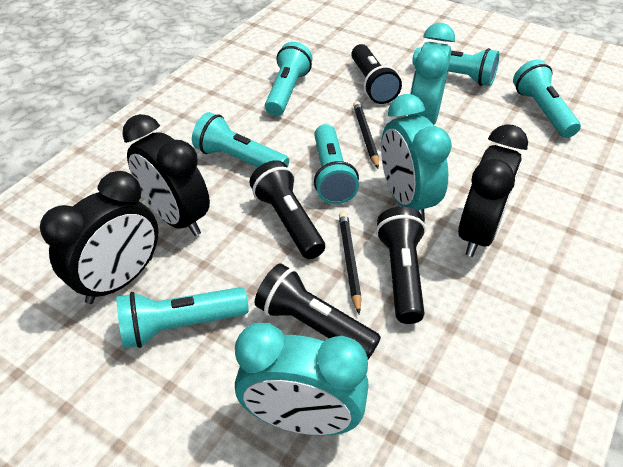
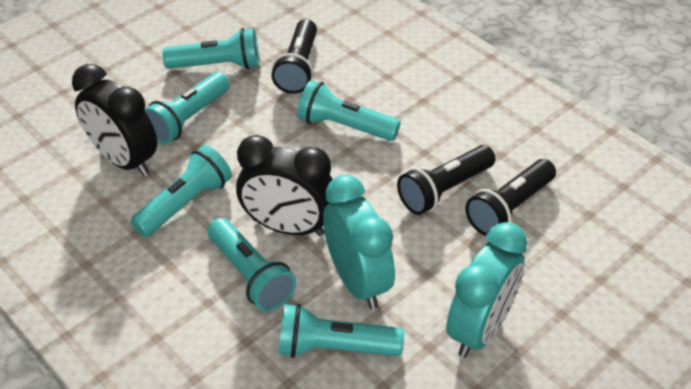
black clock: [40,171,159,304] [122,114,210,236] [458,124,528,257] = 3 -> [72,64,157,177] [236,135,333,236] = 2
black flashlight: [249,160,325,259] [255,263,381,359] [351,44,402,104] [376,206,426,324] = 4 -> [271,19,317,94] [397,145,495,215] [465,159,556,236] = 3
black pencil: [339,212,362,314] [353,101,379,169] = 2 -> none = 0
turquoise clock: [235,323,369,436] [381,94,452,222] [408,23,455,125] = 3 -> [323,175,395,309] [446,222,527,358] = 2

